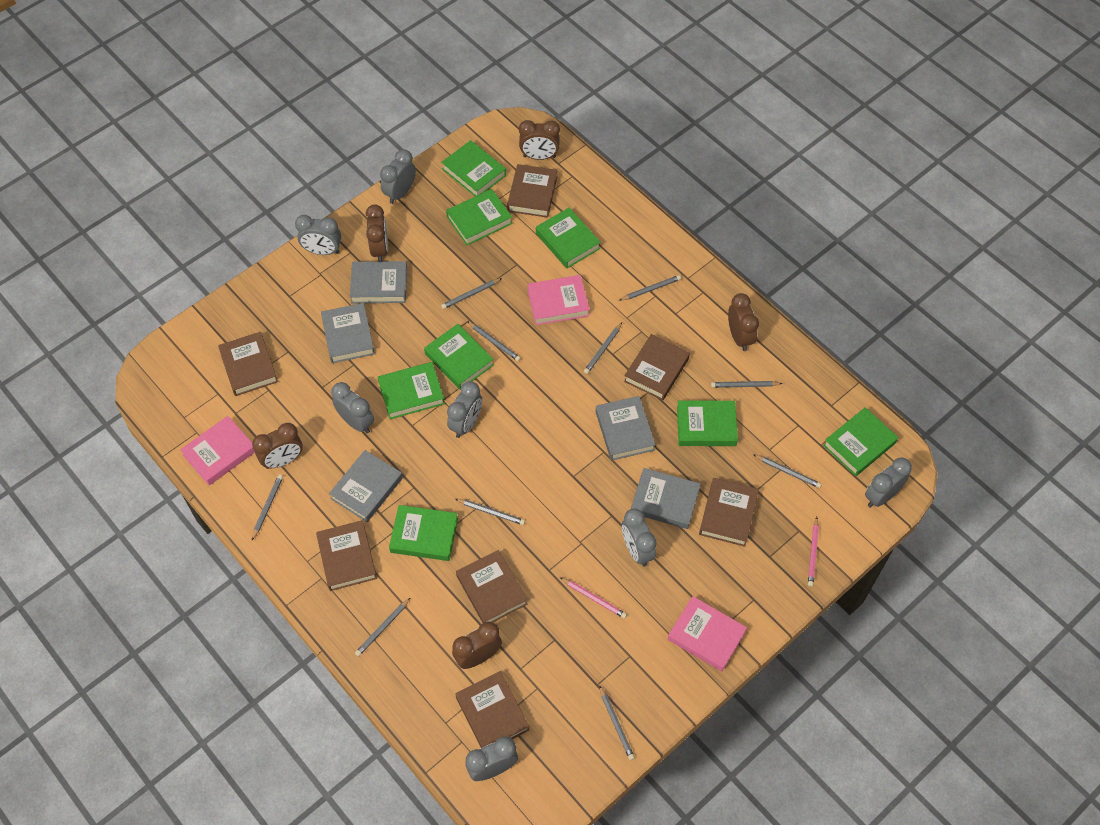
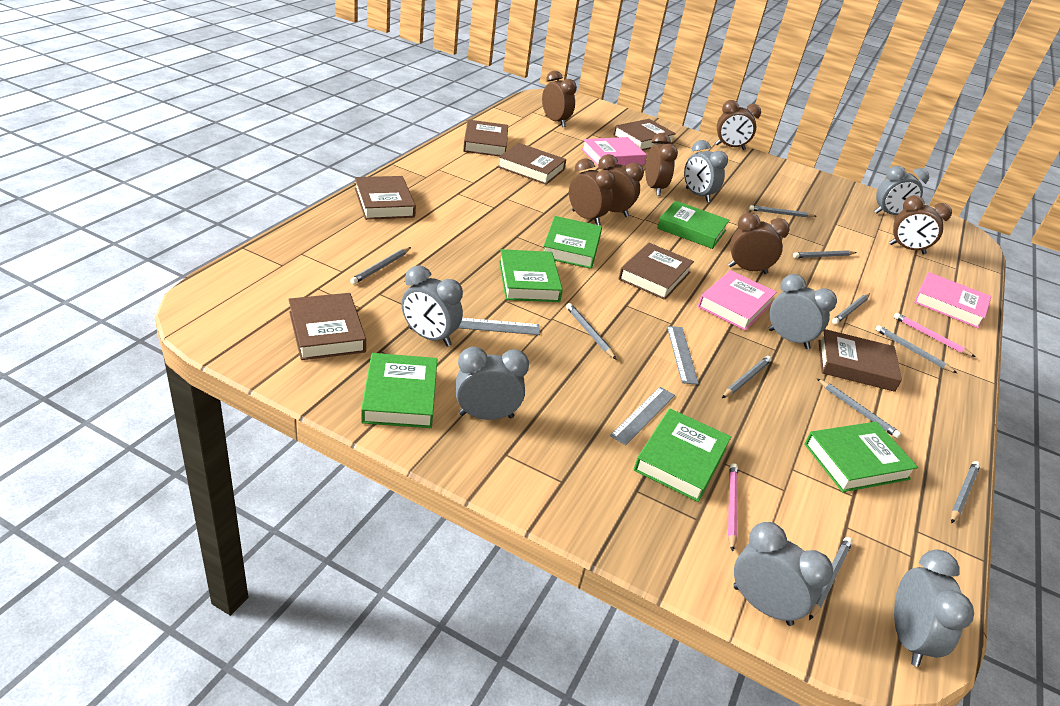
brown clock: [252,423,303,469] [366,204,388,261] [452,622,502,669] [519,120,560,160] [728,293,759,351] = 5 -> [542,71,577,127] [569,158,615,225] [598,154,644,217] [645,133,678,196] [715,100,761,150] [728,213,790,274] [889,195,952,254] = 7
green book: [378,362,445,419] [389,505,458,561] [424,324,494,390] [441,140,506,196] [446,189,513,245] [536,207,601,268] [677,400,738,446] [823,407,898,476] = 8 -> [361,353,437,428] [499,249,563,302] [544,216,602,269] [634,409,731,502] [657,201,730,249] [804,421,918,492] = 6
grey book: [321,303,375,363] [329,450,403,522] [350,261,407,303] [596,396,655,461] [631,468,701,529] = 5 -> none = 0
grey ruler: none = 0 -> [458,318,540,335] [610,387,675,445] [667,326,699,385] = 3

